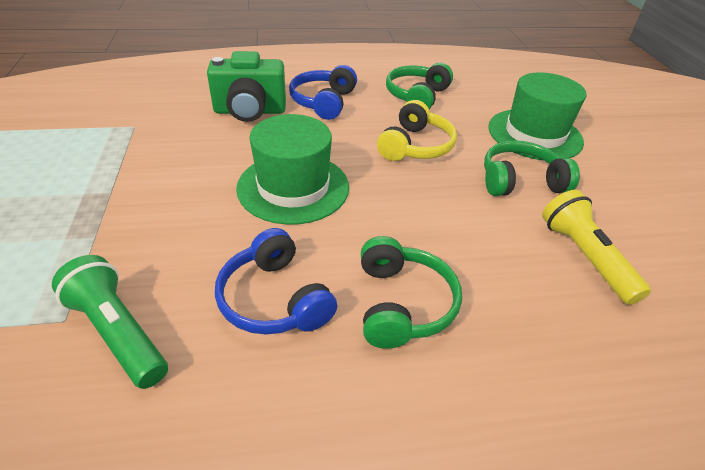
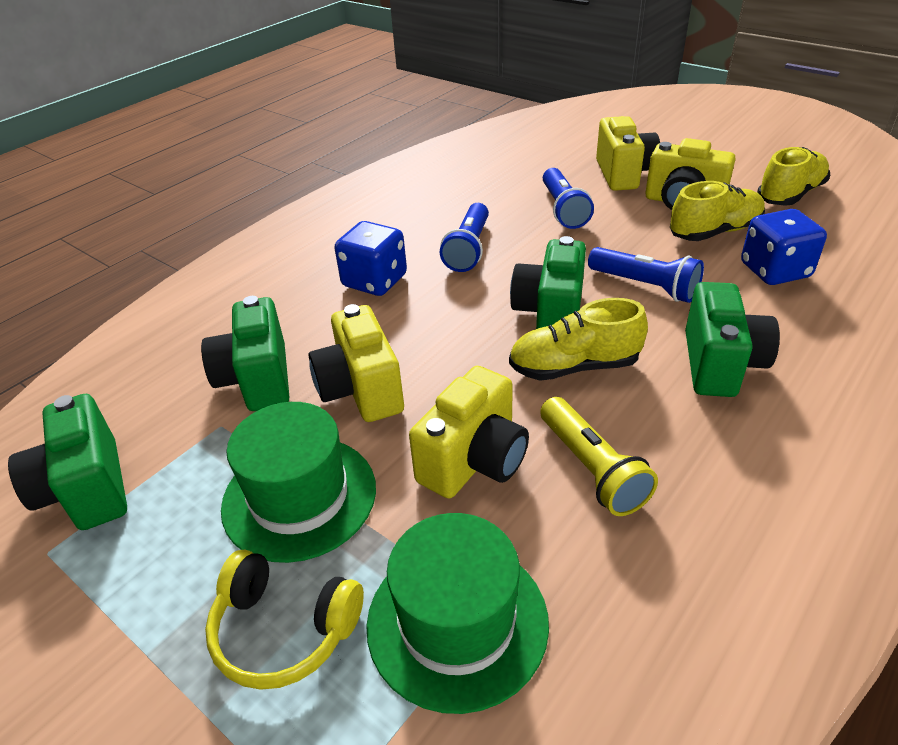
blue dice: none = 0 -> [334,221,407,296] [741,209,827,285] = 2
blue flashlight: none = 0 -> [440,203,489,272] [543,168,594,229] [588,247,704,303] = 3
blue headphones: [215,228,337,335] [289,65,357,120] = 2 -> none = 0
green camera: [207,51,286,122] = 1 -> [8,394,127,530] [201,296,289,411] [510,236,586,329] [685,282,780,397] = 4
green flashlight: [52,255,168,389] = 1 -> none = 0
green headphones: [361,236,462,349] [386,63,453,109] [484,140,580,196] = 3 -> none = 0
yellow camera: none = 0 -> [309,304,404,422] [409,366,529,499] [596,116,660,191] [645,138,735,210] = 4
yellow shoe: none = 0 -> [509,298,648,381] [670,181,765,241] [757,147,830,206] = 3

